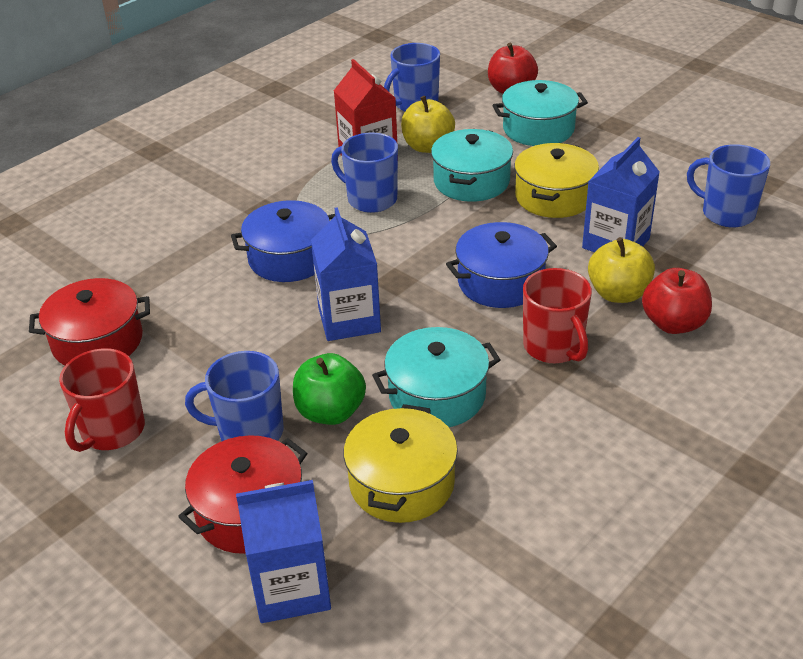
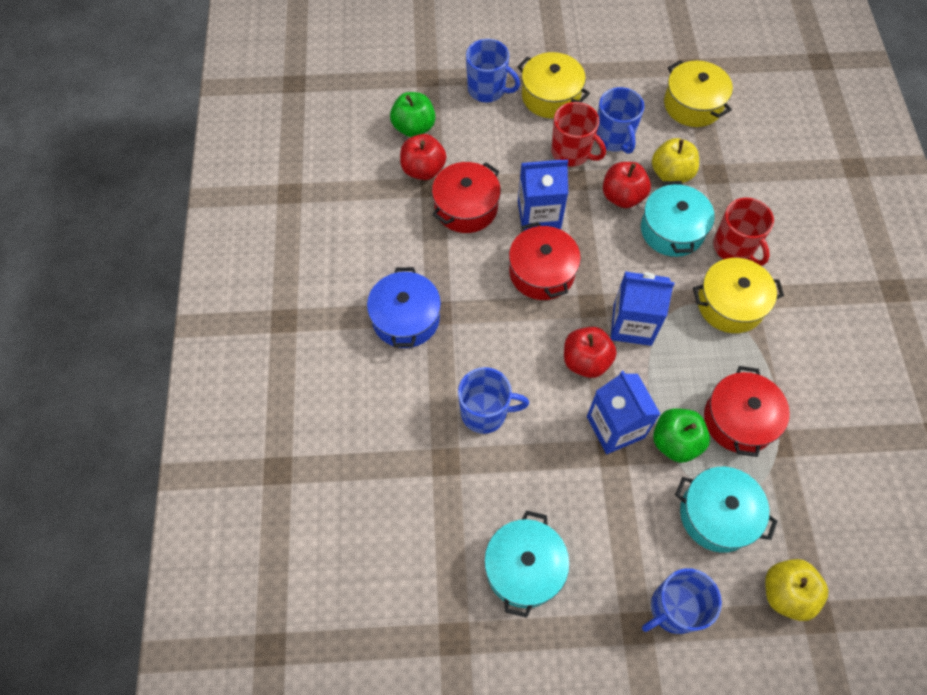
blue pot: [231,200,335,282] [446,222,557,308] = 2 -> [367,267,441,348] = 1
green apple: [293,353,366,425] = 1 -> [390,92,436,137] [653,408,710,463] = 2
red apple: [488,43,538,94] [642,268,712,334] = 2 -> [400,134,446,180] [564,327,616,378] [603,162,651,208] = 3
red carton: [334,59,397,156] = 1 -> none = 0
red pot: [29,278,150,366] [178,435,307,554] = 2 -> [432,162,501,233] [509,222,581,300] [704,366,790,457] = 3
yellow pot: [343,404,458,523] [514,143,599,218] = 2 -> [517,52,590,118] [664,60,733,127] [693,258,784,333] = 3

